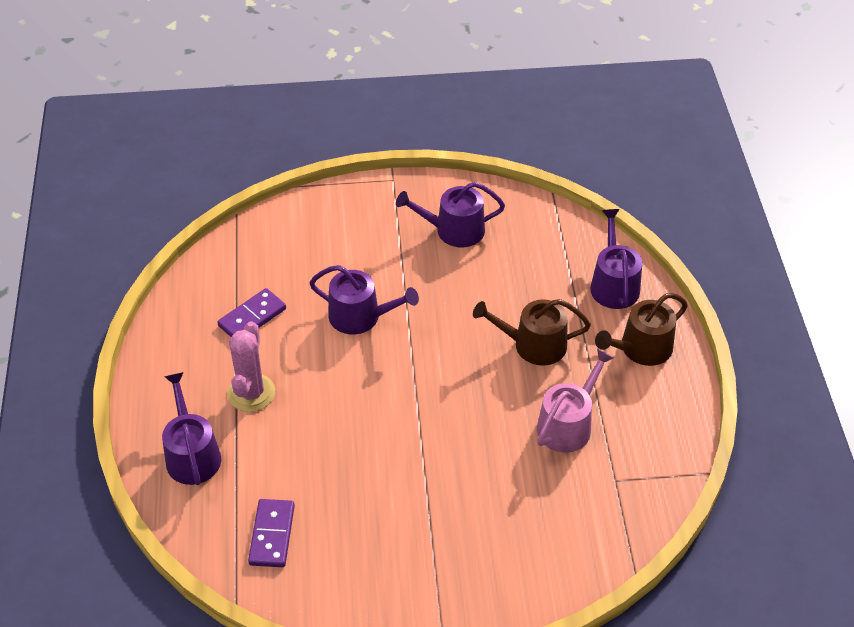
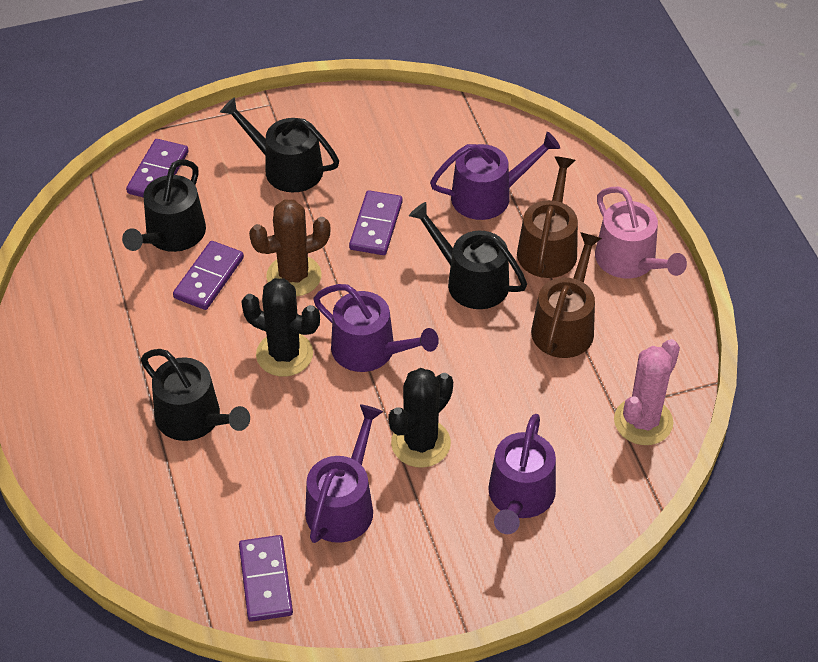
black cactus: none = 0 -> [241,278,320,377] [389,368,453,468] = 2
black watering can: none = 0 -> [122,159,206,252] [141,349,250,441] [220,97,339,193] [409,202,527,309] = 4
brown cactus: none = 0 -> [249,199,331,297] = 1
purple domino: [217,288,286,337] [248,499,295,567] = 2 -> [126,139,189,198] [173,241,244,310] [239,535,293,622] [349,190,403,255] = 4

